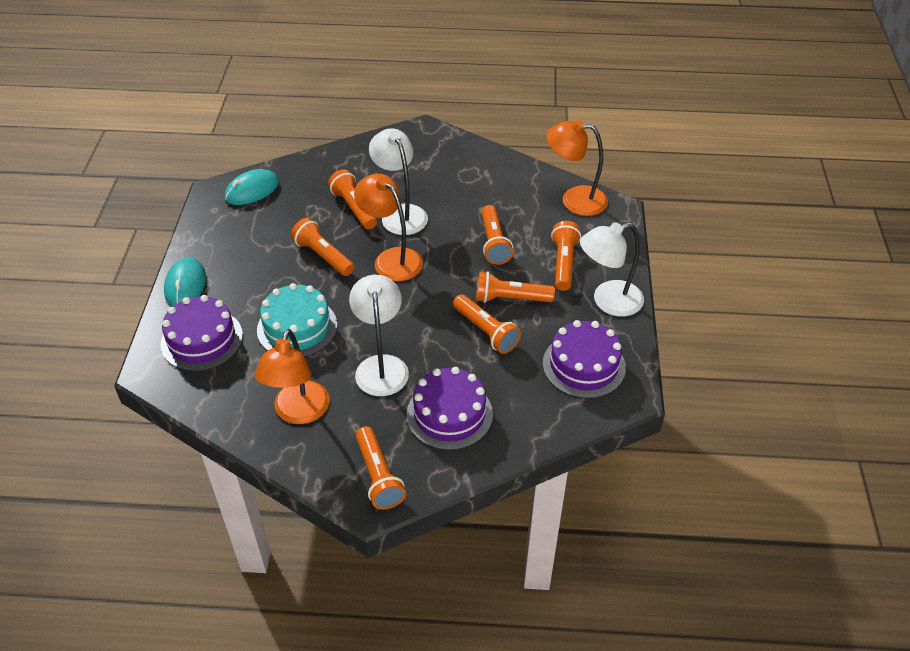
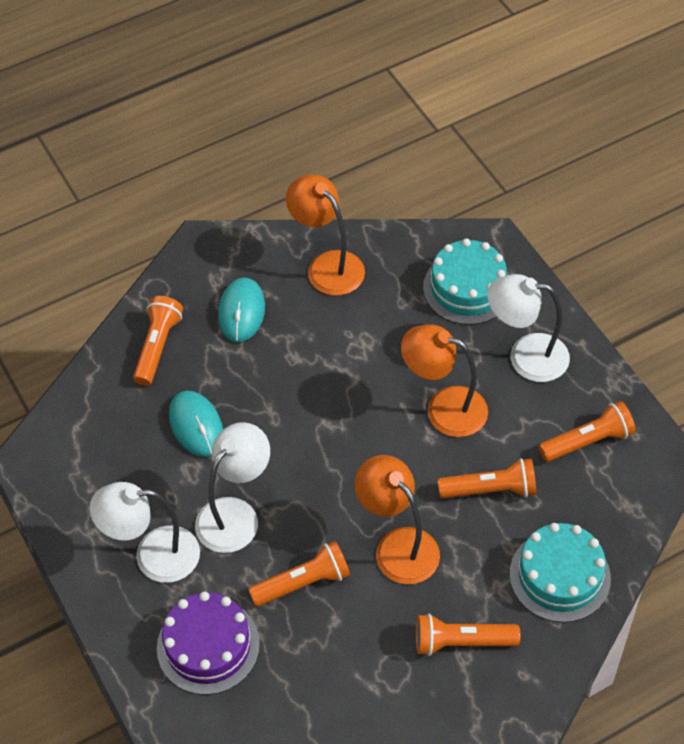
orange flashlight: [291,218,354,276] [328,169,377,230] [356,426,406,510] [453,294,521,354] [476,272,555,303] [481,205,513,265] [551,221,581,291] = 7 -> [133,296,183,386] [248,541,350,607] [416,614,520,656] [437,458,536,498] [539,401,636,462] = 5
purple cake: [161,295,243,371] [407,367,493,450] [543,320,626,399] = 3 -> [157,592,260,695] = 1
turquoise cake: [257,283,337,357] = 1 -> [423,239,509,325] [510,523,611,623] = 2

